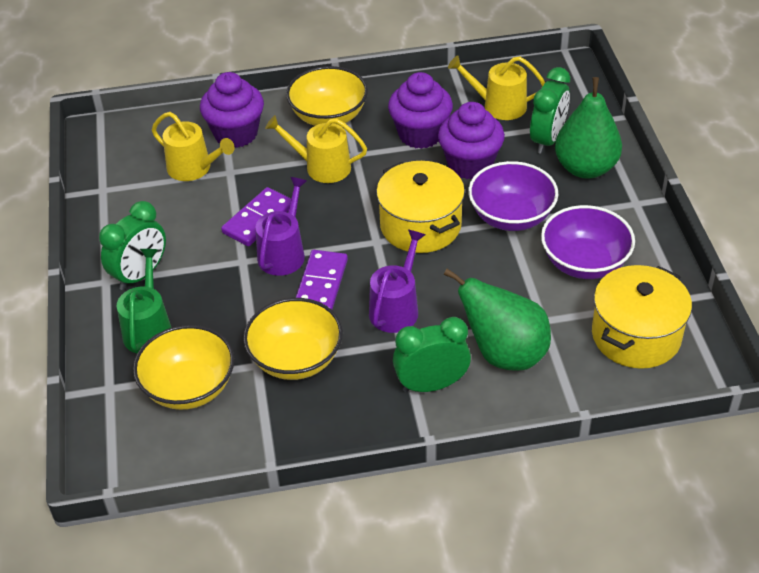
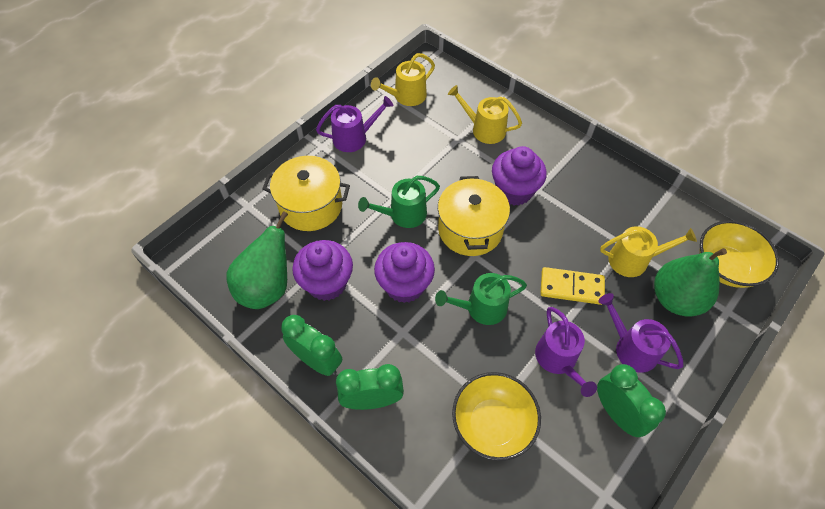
green watering can: [116,249,172,353] = 1 -> [358,176,440,228] [435,273,527,325] = 2
purple bowl: [468,161,558,231] [541,205,635,279] = 2 -> none = 0
purple domino: [221,187,291,246] [296,250,348,310] = 2 -> none = 0
purple watering can: [256,177,307,276] [369,230,425,333] = 2 -> [316,96,393,152] [535,307,597,397] [599,293,683,373] = 3
yellow bowl: [133,325,234,410] [243,298,343,380] [286,66,368,126] = 3 -> [452,372,541,461] [700,221,779,288] = 2
yellow domino: none = 0 -> [540,267,605,305] = 1

